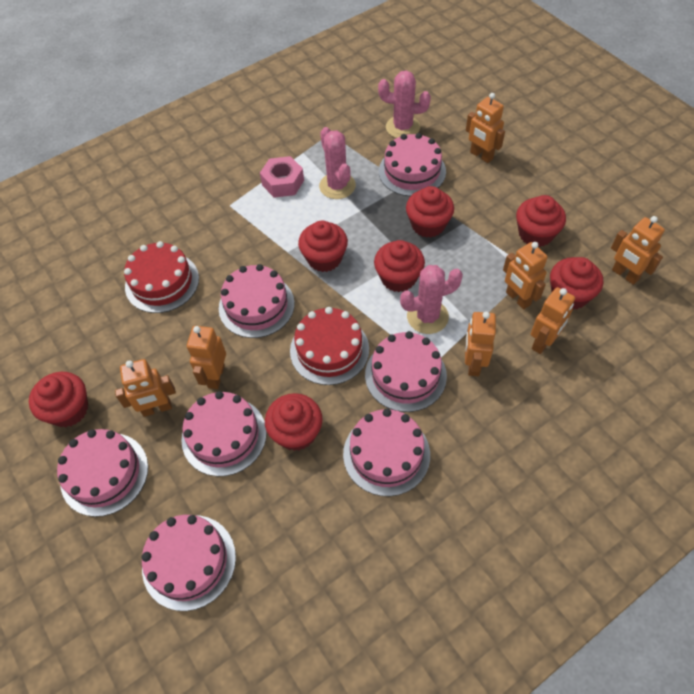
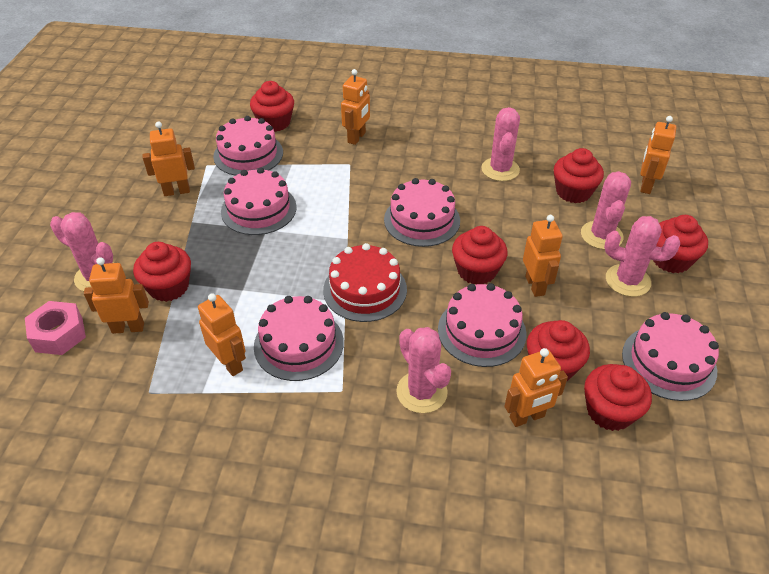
pink cactus: [319,127,356,199] [378,70,431,138] [400,265,463,334] = 3 -> [50,212,114,291] [396,327,451,413] [481,107,520,181] [581,171,631,250] [604,216,680,297] = 5
pink cake: [57,429,148,517] [142,515,236,611] [181,391,266,477] [219,264,295,338] [343,409,430,496] [365,331,447,412] [379,133,446,196] = 7 -> [213,116,283,176] [221,167,297,235] [254,296,344,381] [384,178,460,247] [438,283,527,367] [622,312,719,401] = 6
red cake: [124,241,199,313] [290,307,369,385] = 2 -> [323,243,407,322] = 1

